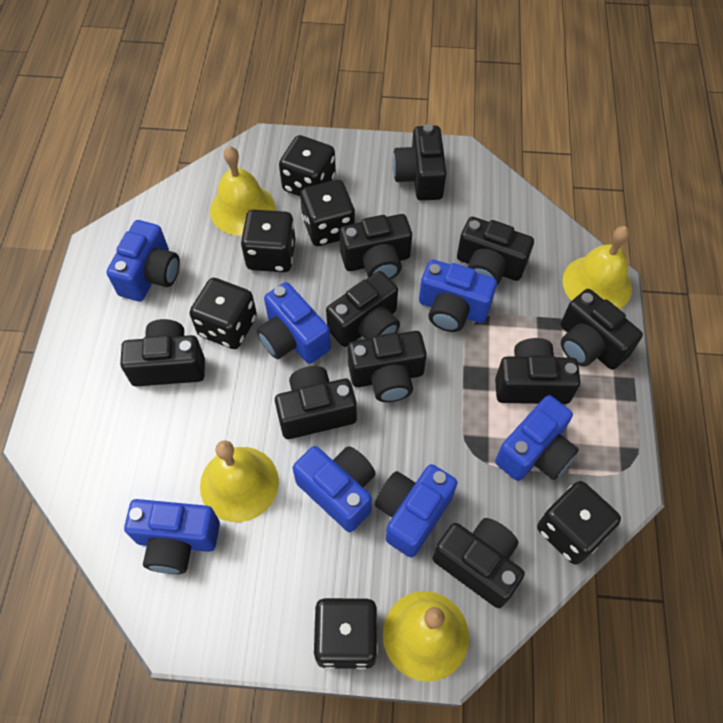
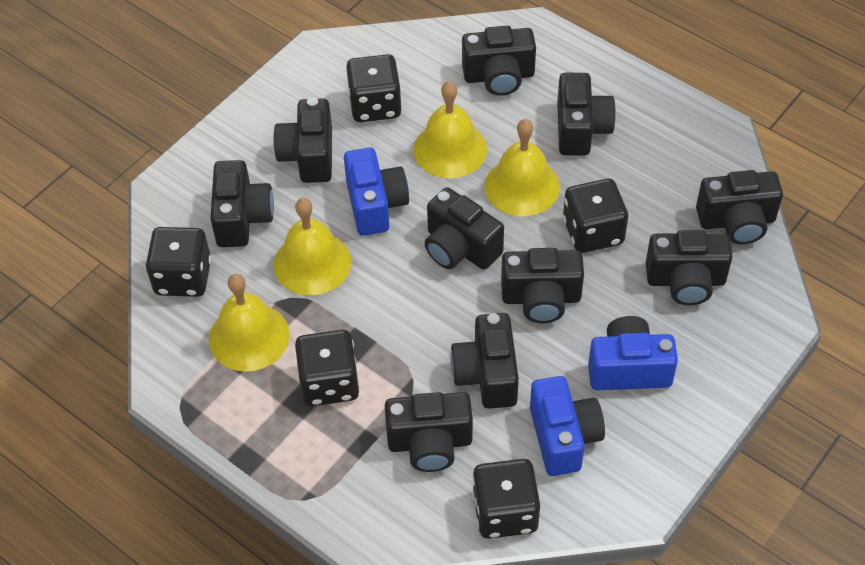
black dice: [190,278,257,349] [241,209,296,272] [279,135,336,196] [300,180,355,246] [313,598,378,669] [537,481,621,564] = 6 -> [146,227,211,297] [295,330,360,406] [346,54,402,122] [473,459,541,539] [563,179,628,253] = 5
blue camera: [106,220,180,301] [124,499,220,574] [257,282,331,364] [293,446,376,532] [375,464,457,557] [419,260,497,332] [495,395,579,481] = 7 -> [344,148,409,236] [530,376,605,476] [588,316,678,390] = 3

